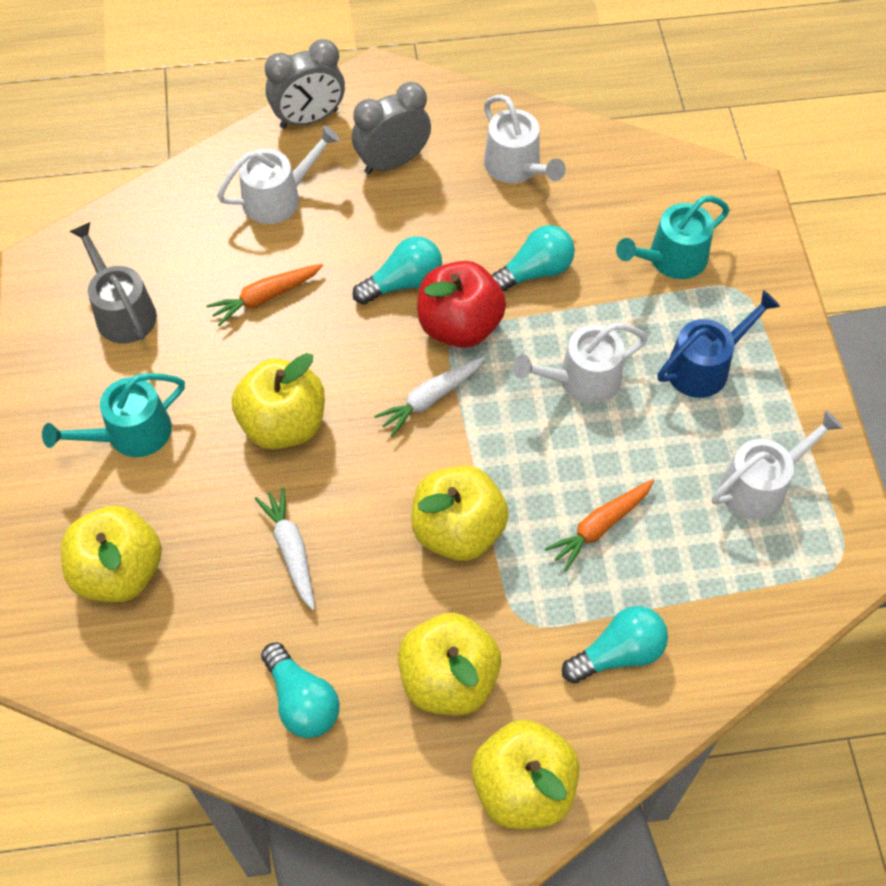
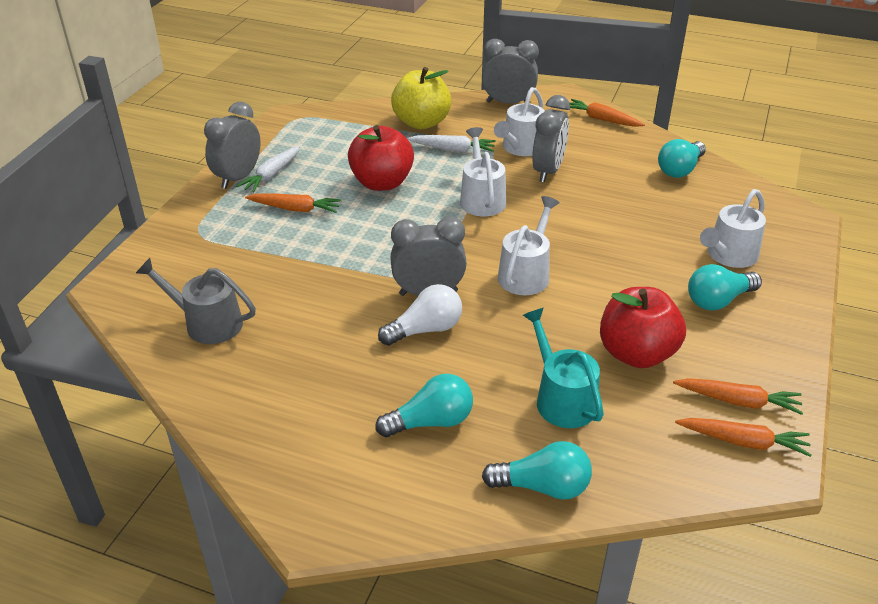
blue watering can: [657,290,780,398] = 1 -> none = 0
grey clock: [265,39,345,128] [352,82,431,174] = 2 -> [204,102,261,189] [390,217,467,296] [482,39,539,104] [532,95,570,182] = 4
orange carrot: [206,264,323,326] [545,479,654,571] = 2 -> [245,193,342,213] [569,99,645,127] [673,378,803,415] [675,418,811,457] = 4
red apple: [417,261,506,348] = 1 -> [348,125,414,191] [600,287,686,368] = 2
turquoise watering can: [42,373,185,457] [616,196,730,279] = 2 -> [523,308,604,428] = 1
white light bulb: none = 0 -> [378,284,462,346] = 1
yellow apple: [61,505,162,602] [232,353,325,449] [398,613,501,715] [411,466,509,561] [472,720,579,829] = 5 -> [391,67,451,129] = 1

